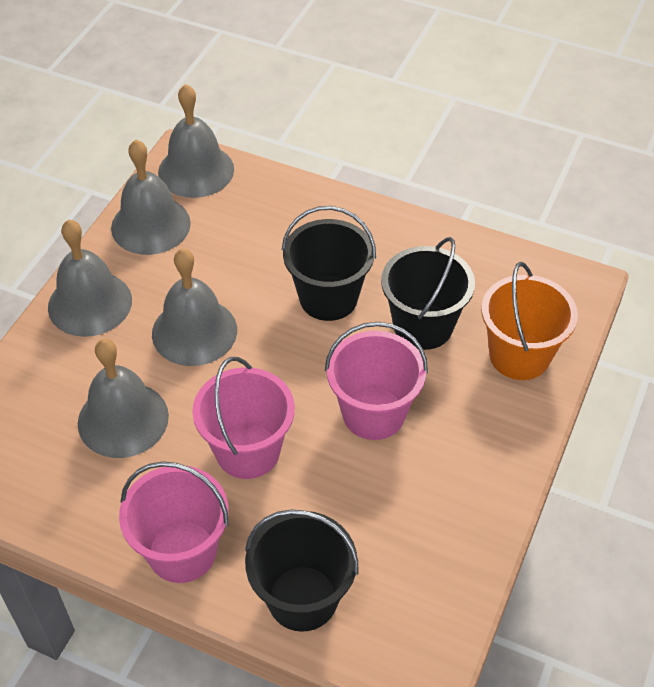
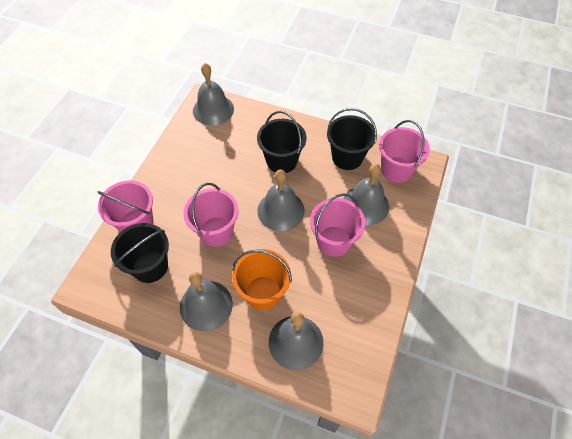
pink bucket: [119,461,229,583] [192,357,295,479] [325,322,428,440] = 3 -> [97,180,153,232] [184,183,238,247] [310,193,366,257] [379,120,430,183] = 4

